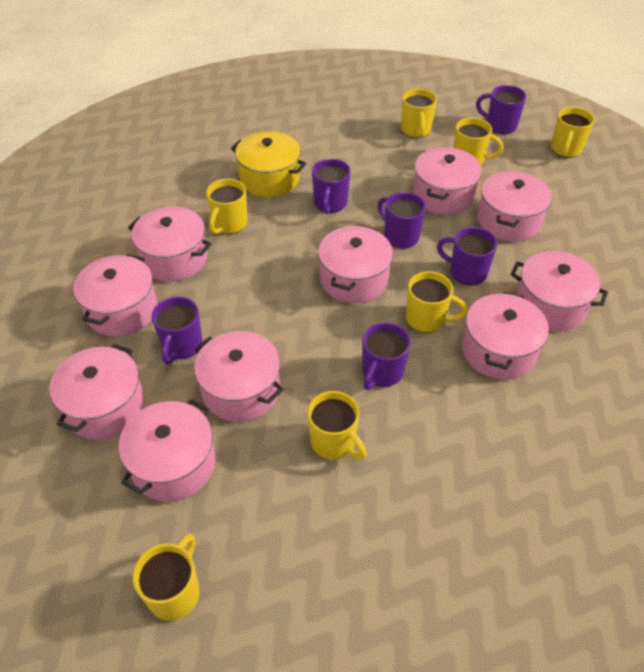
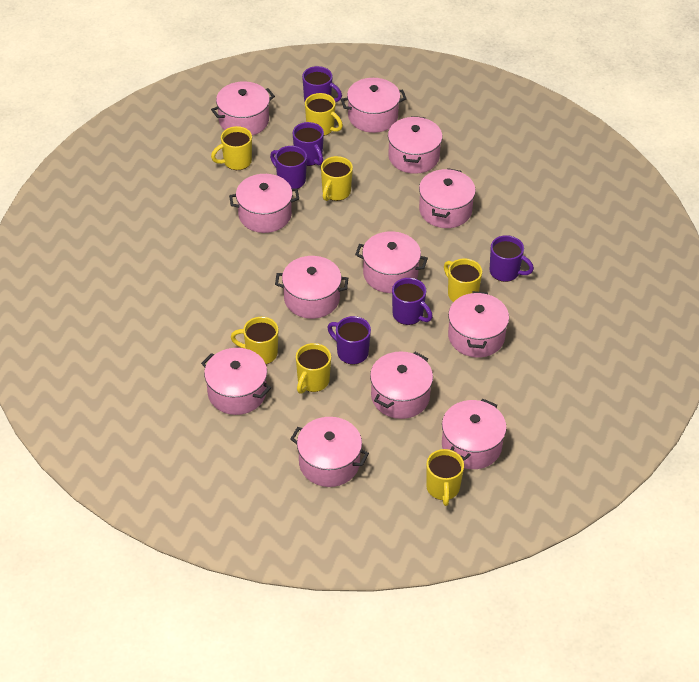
pink pot: [49,344,145,440] [73,254,157,337] [119,399,215,502] [128,207,212,282] [194,331,284,422] [318,225,393,303] [413,147,482,215] [462,292,549,380] [477,171,552,242] [511,251,608,331] = 10 -> [201,348,271,415] [211,81,275,135] [229,174,299,233] [275,256,348,319] [290,417,369,487] [341,78,407,133] [355,231,428,293] [370,352,433,419] [388,116,442,174] [419,168,476,228] [442,399,507,469] [448,291,509,357] = 12
yellow pot: [231,131,306,197] = 1 -> none = 0

